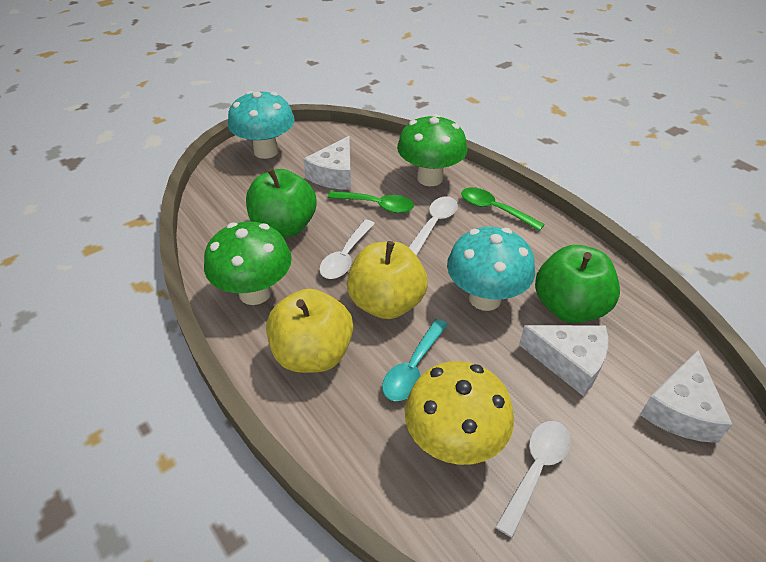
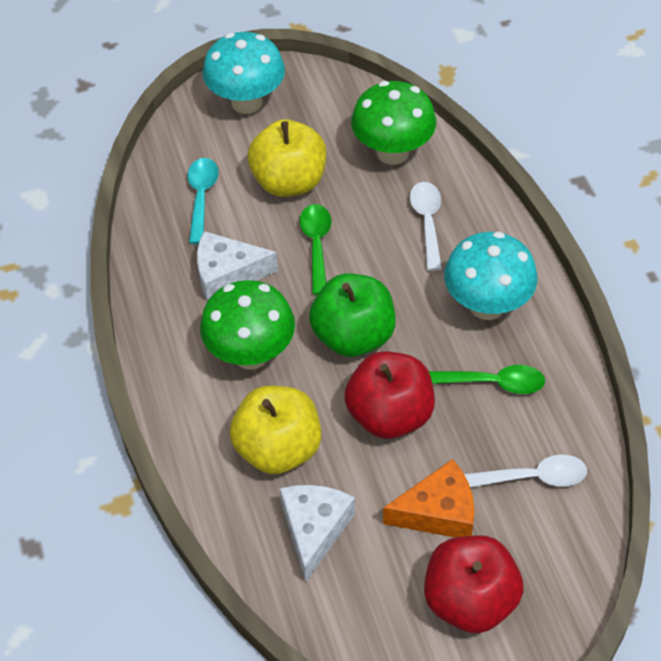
green apple: [246,168,316,238] [535,245,620,323] = 2 -> [309,274,396,357] = 1
orange cheese: none = 0 -> [383,459,474,538] = 1
red apple: none = 0 -> [345,351,435,439] [424,535,523,633] = 2
white cheese: [303,136,351,190] [519,325,608,396] [640,350,733,443] = 3 -> [197,231,278,302] [280,485,355,582] = 2
white spoon: [319,220,375,279] [409,196,458,256] [495,421,570,538] = 3 -> [410,182,442,271] [464,455,587,487] = 2
yellow mushroom: [405,361,514,465] = 1 -> none = 0

